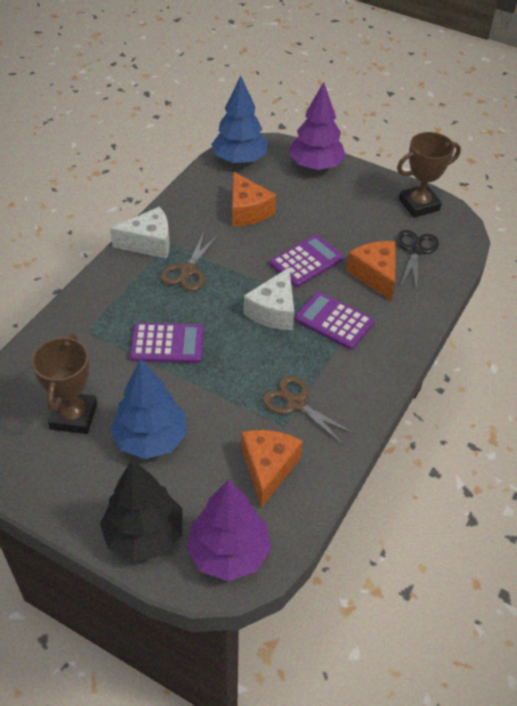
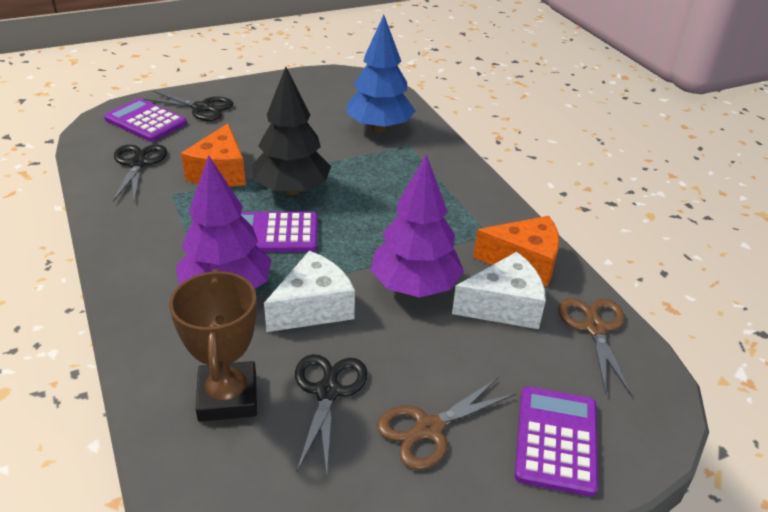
black scissors: [396,230,439,291] = 1 -> [113,145,167,203] [143,91,233,121] [295,354,367,474] = 3
blue tree: [110,359,187,459] [211,76,268,164] = 2 -> [346,15,415,132] = 1
brown trophy: [32,334,97,434] [397,132,461,218] = 2 -> [169,269,257,422] = 1
orange cheese: [232,172,276,226] [241,430,303,508] [346,241,396,301] = 3 -> [181,123,246,187] [473,216,560,287] = 2

